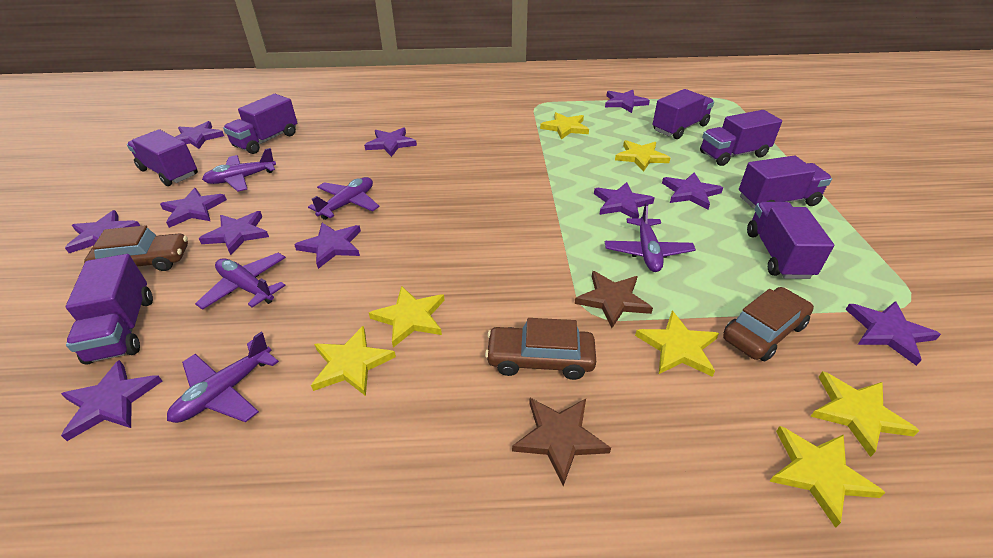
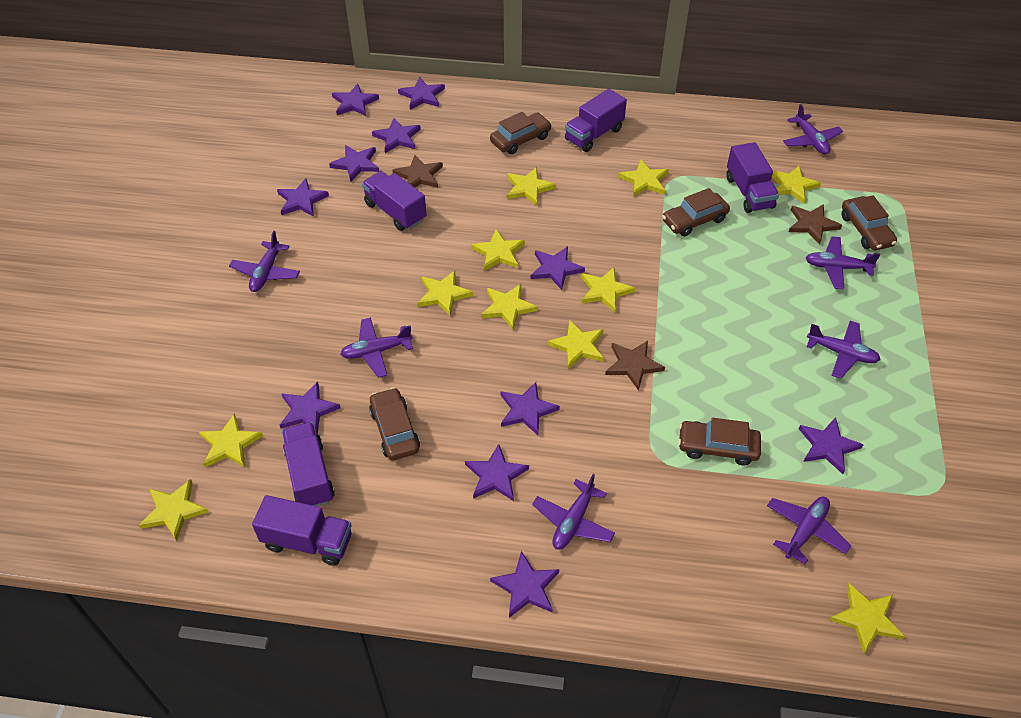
brown car: [84,225,188,271] [485,318,596,380] [723,287,814,361] = 3 -> [369,387,420,460] [490,112,552,154] [662,188,730,236] [678,418,761,465] [842,195,897,250] = 5
brown star: [512,398,611,486] [575,271,653,328] = 2 -> [392,155,443,188] [605,341,665,391] [789,204,842,245] = 3
purple plane: [167,332,279,423] [195,253,286,310] [202,148,276,192] [308,177,380,220] [605,202,696,272] = 5 -> [229,231,300,292] [340,318,413,378] [532,474,615,550] [767,497,851,564] [783,104,843,154] [806,236,880,290] [807,321,881,379] = 7
purple truck: [66,254,153,365] [127,129,198,186] [223,94,297,154] [652,89,714,139] [700,110,782,166] [739,156,832,208] [747,202,834,279] = 7 -> [252,495,352,566] [282,422,335,506] [362,171,427,231] [565,89,627,152] [726,142,779,213] = 5
yellow star: [311,325,396,396] [369,286,445,347] [540,112,589,139] [615,140,670,172] [635,311,719,377] [769,426,885,528] [810,371,919,457] = 7 -> [139,479,208,541] [199,413,263,468] [418,271,473,316] [471,229,525,271] [481,284,538,330] [507,167,556,206] [547,320,604,369] [581,267,635,312] [618,159,669,197] [772,166,821,204] [829,583,905,653] = 11

